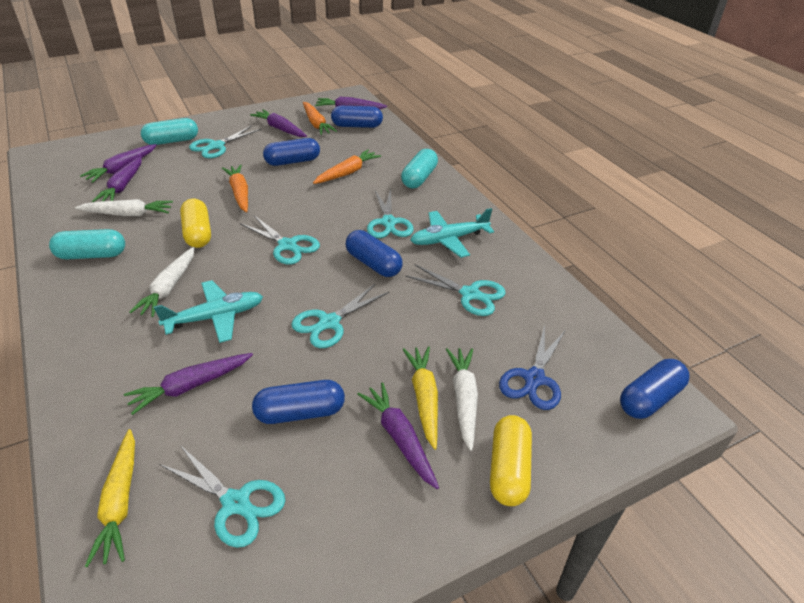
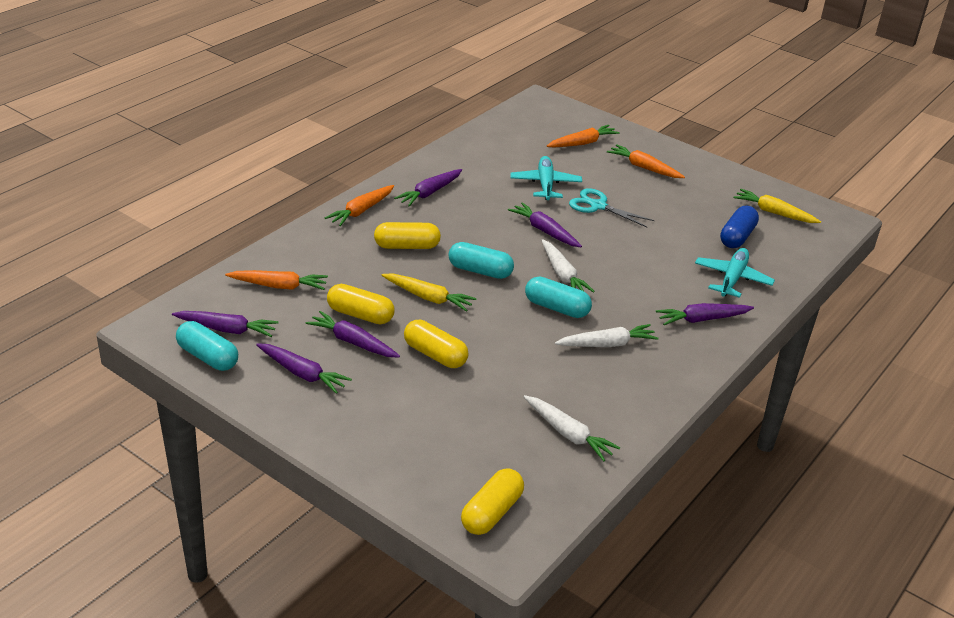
blue capsule: [252,380,345,424] [263,138,320,166] [331,106,383,128] [346,230,402,277] [620,359,690,419] = 5 -> [720,206,759,248] = 1
blue scissors: [499,325,565,410] = 1 -> none = 0
orange carrot: [222,165,248,212] [303,102,337,135] [313,149,381,184] = 3 -> [225,270,328,290] [325,185,394,226] [547,125,620,148] [607,144,685,178] = 4
turquoise scissors: [160,445,285,548] [189,126,261,158] [240,216,320,265] [291,284,389,348] [367,189,414,238] [405,264,506,316] = 6 -> [569,188,655,227] = 1
yellow capsule: [180,199,211,248] [490,415,532,506] = 2 -> [327,284,394,324] [374,222,441,249] [404,320,469,368] [461,468,524,535] = 4

